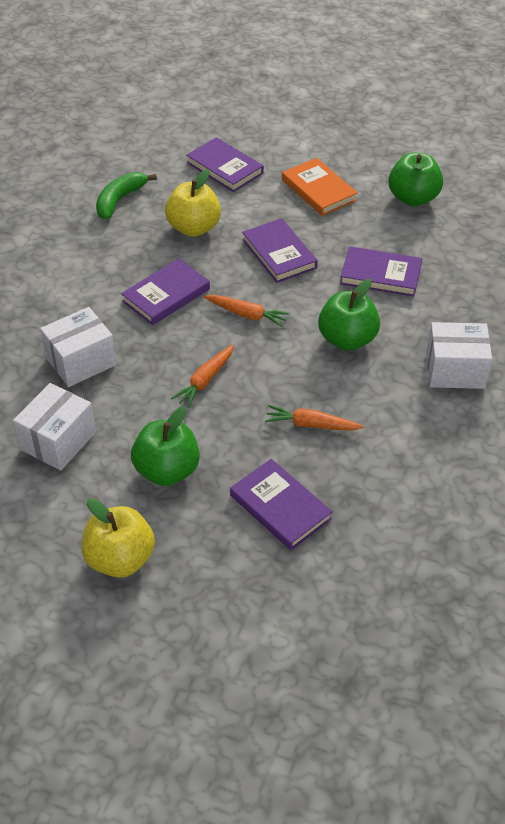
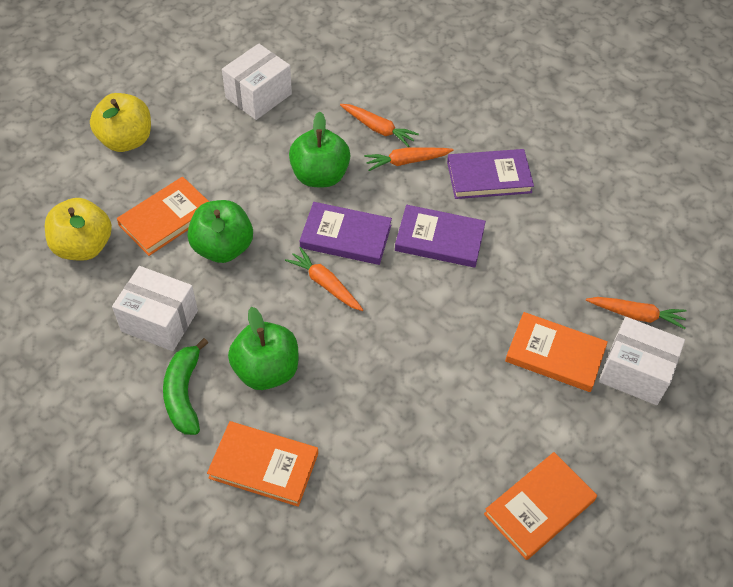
orange book: [282,158,358,216] = 1 -> [117,177,209,256] [207,421,318,507] [484,452,597,560] [505,312,608,392] = 4
orange carrot: [171,345,234,408] [203,295,290,327] [265,405,364,430] = 3 -> [285,247,363,311] [340,104,419,147] [364,147,454,171] [586,297,687,329] = 4
purple book: [121,258,210,325] [186,137,264,192] [230,459,333,550] [242,218,318,283] [340,246,422,297] = 5 -> [299,202,392,265] [395,205,486,268] [447,149,534,199] = 3

